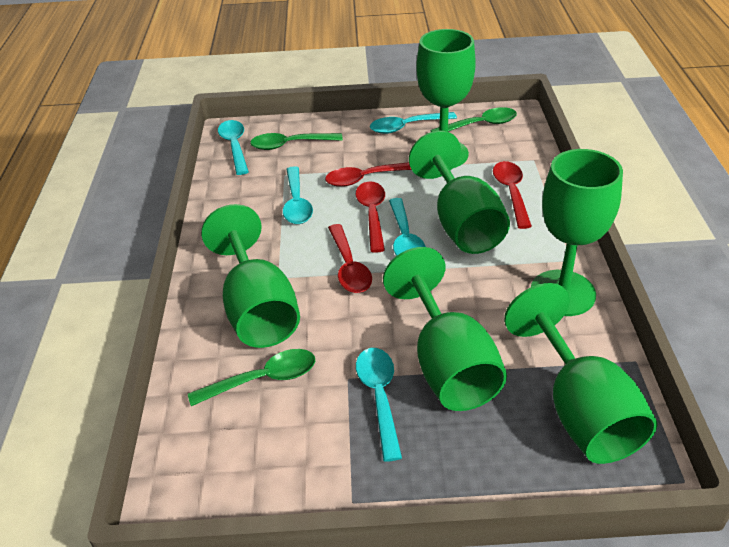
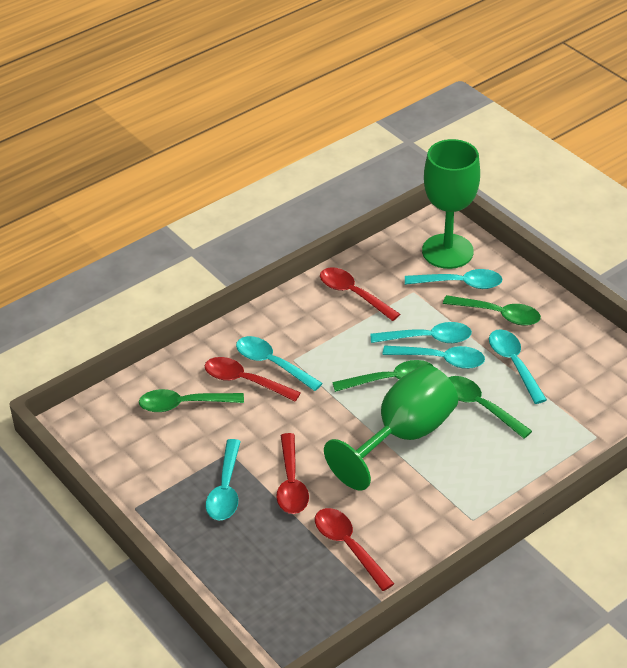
green goblet: [201,204,300,348] [383,247,507,411] [409,131,510,254] [416,29,476,168] [504,283,657,464] [531,149,623,316] = 6 -> [324,365,458,490] [422,139,480,269] = 2
green spoon: [188,349,315,406] [250,133,343,150] [430,107,517,132] = 3 -> [139,389,244,412] [332,360,434,392] [443,295,541,326] [449,376,532,439] = 4
turquoise spoon: [218,120,249,175] [283,166,313,224] [356,348,402,462] [370,112,457,134] [389,198,426,256] = 5 -> [206,439,241,520] [236,336,323,391] [370,322,472,343] [383,346,485,369] [405,269,503,289] [489,329,547,404] = 6

